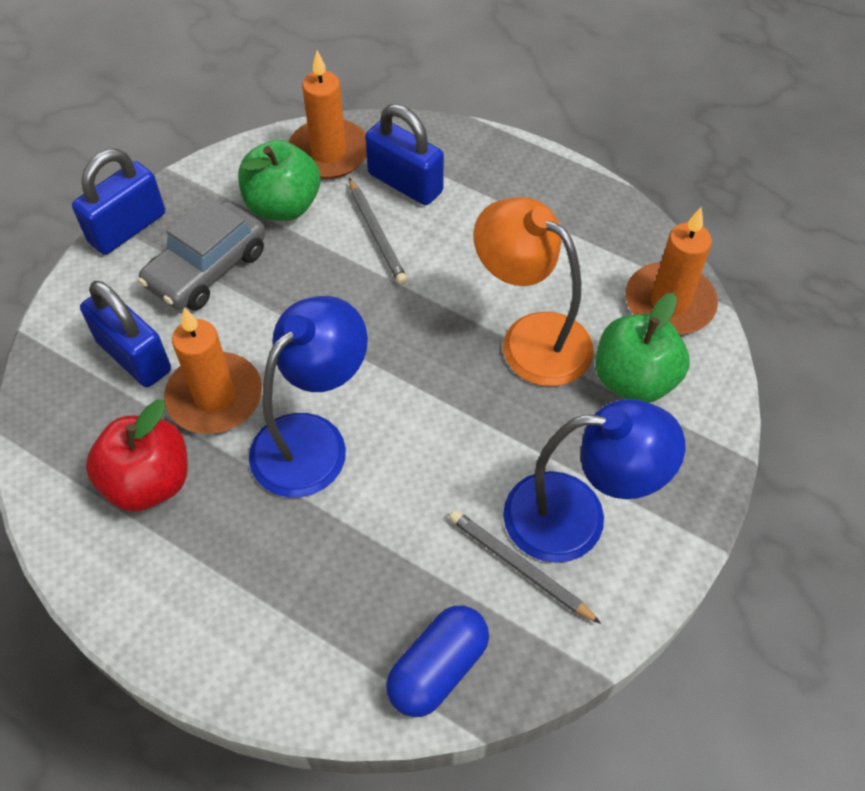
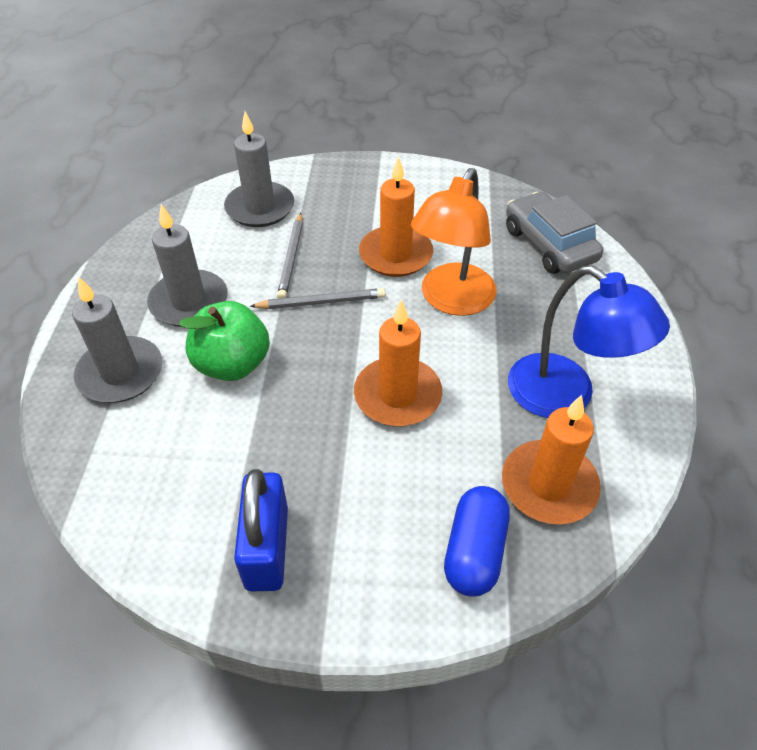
blue lamp: [249,296,368,498] [503,399,685,563] = 2 -> [508,266,670,418] = 1
blue padlock: [72,149,165,255] [80,281,171,387] [365,104,444,205] = 3 -> [234,469,288,592] = 1
green apple: [238,140,320,221] [595,293,690,403] = 2 -> [179,301,270,381] = 1
grey candle: none = 0 -> [72,276,162,403] [147,204,228,327] [224,111,294,227] = 3
red apple: [86,399,188,512] = 1 -> none = 0

